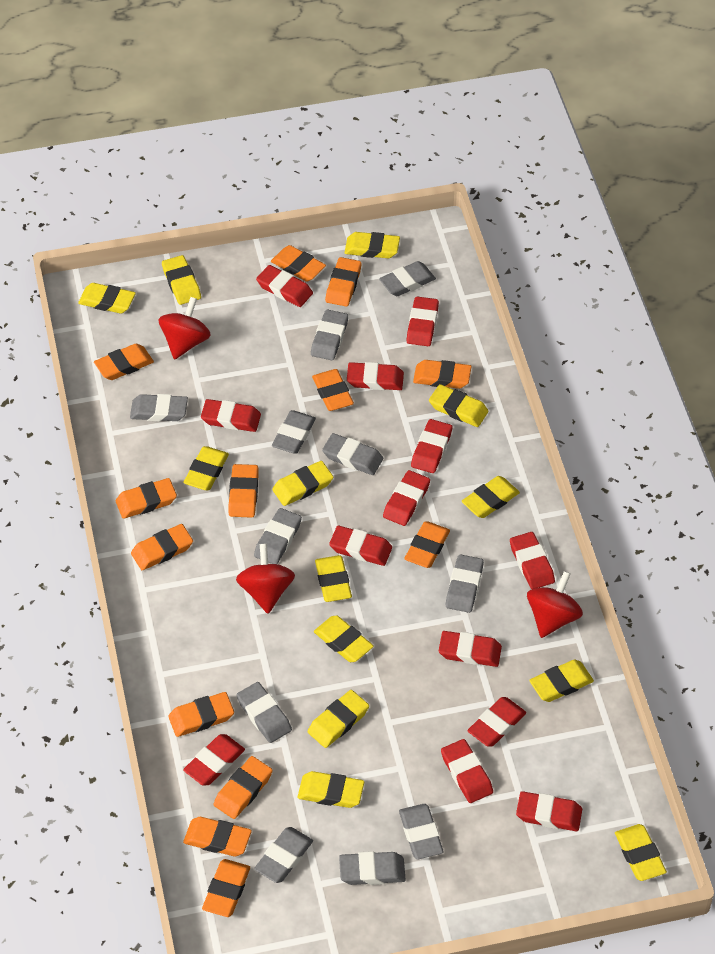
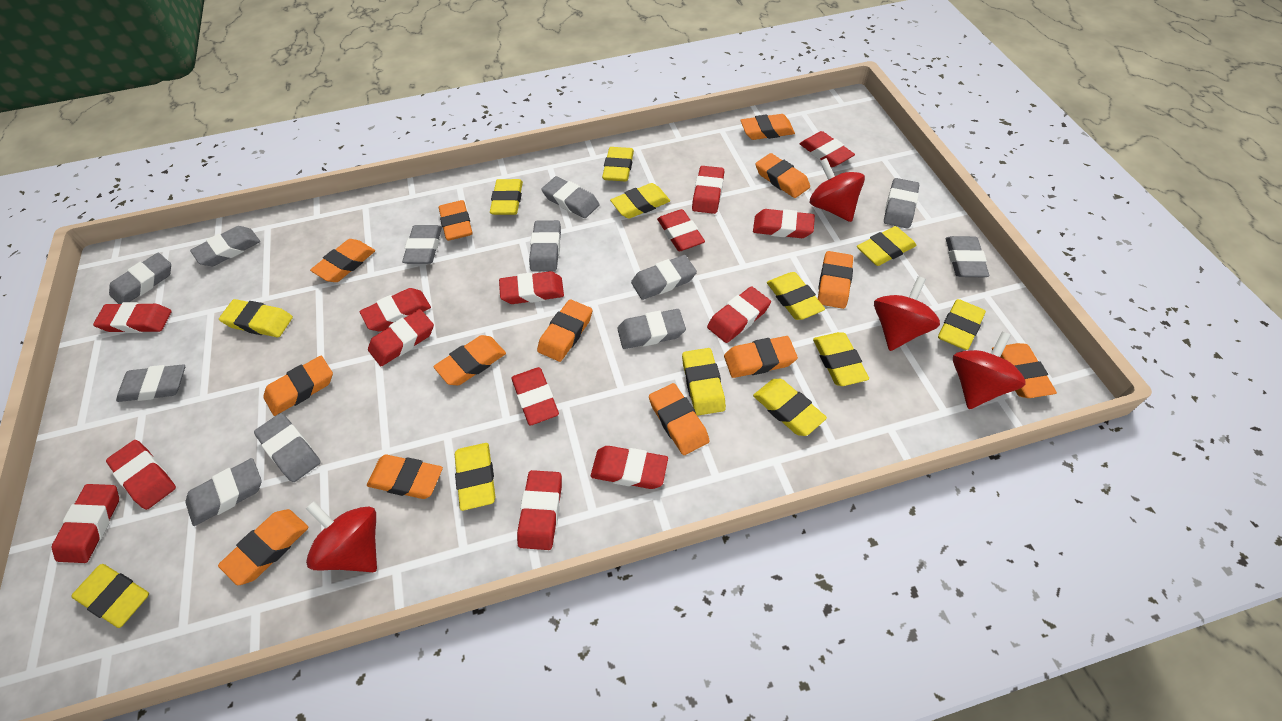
grey eraser: [130,394,188,421] [236,682,292,743] [254,508,302,564] [254,827,313,883] [272,410,316,454] [311,309,348,360] [322,433,383,475] [339,851,406,885] [379,261,436,296] [399,804,444,859] [446,554,484,613] = 11 -> [109,253,171,304] [116,364,185,402] [186,458,262,526] [190,226,260,266] [254,413,321,482] [402,225,442,264] [529,220,561,272] [541,176,600,218] [617,309,686,349] [631,255,697,300] [884,178,919,229] [946,236,989,277] = 12
red eraser: [183,734,245,785] [201,399,261,432] [256,265,313,307] [329,526,392,566] [347,362,404,390] [383,470,430,526] [407,297,439,346] [411,419,452,473] [439,631,502,667] [441,739,493,803] [467,697,526,747] [510,532,555,589] [516,791,582,831] = 13 -> [52,484,119,563] [93,302,172,333] [106,440,176,510] [359,288,431,332] [368,309,434,366] [499,271,564,304] [512,367,559,425] [517,470,562,550] [591,446,668,489] [657,209,705,251] [692,166,724,214] [707,286,771,343] [753,209,815,238] [800,131,855,167] = 14
red spinning top: [159,297,211,360] [236,544,295,614] [527,571,583,638] = 3 -> [306,501,377,572] [810,158,865,222] [874,276,940,351] [953,332,1026,409] = 4
yellow eraser: [78,283,136,314] [162,255,201,305] [183,446,229,490] [272,461,333,506] [298,771,364,808] [308,690,369,748] [314,616,374,662] [315,555,352,602] [344,232,400,258] [429,384,489,427] [462,476,520,518] [529,660,594,702] [615,824,667,881] = 13 -> [71,564,149,628] [219,299,293,337] [455,443,495,511] [490,179,523,215] [602,147,634,182] [610,183,670,219] [682,348,726,415] [753,379,827,436] [767,272,825,320] [813,332,869,386] [857,226,916,266] [938,299,986,350] = 12

